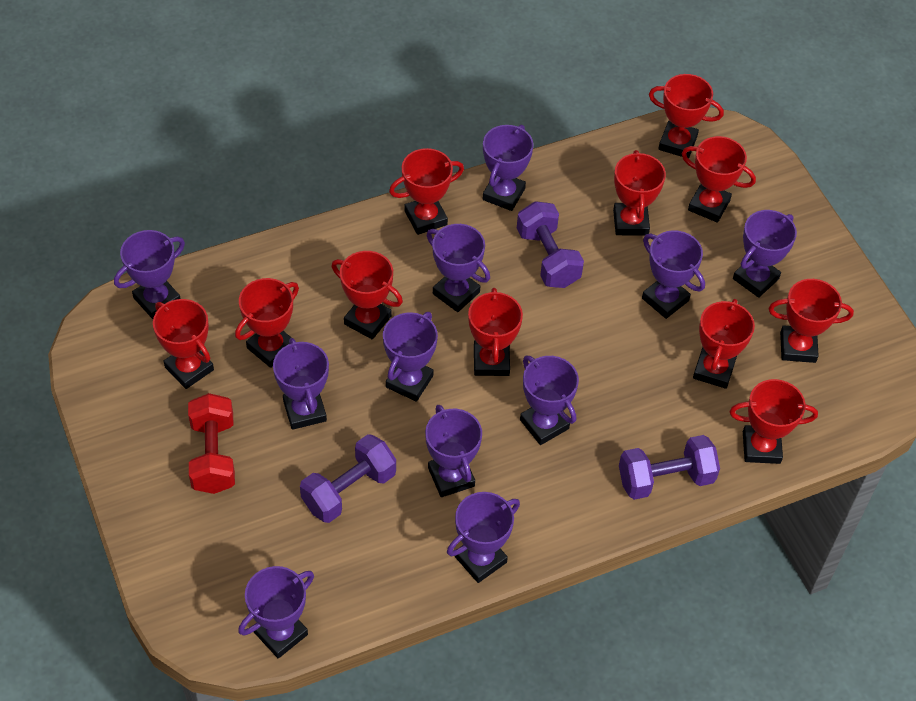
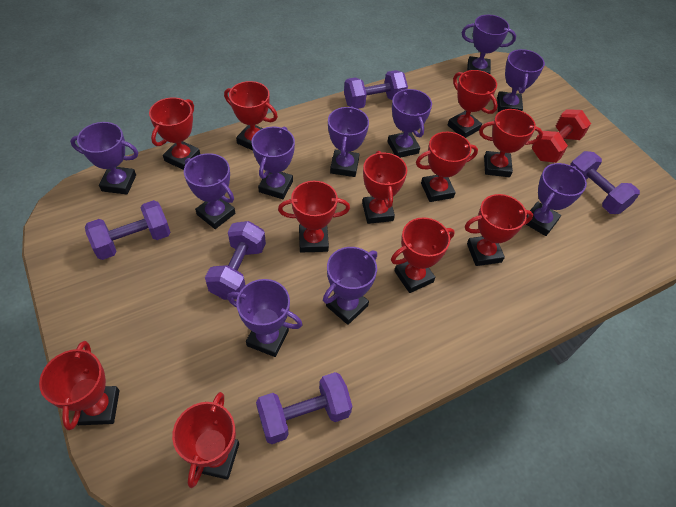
purple dumbbell: [300,434,396,523] [517,201,584,288] [619,435,720,500] = 3 -> [85,200,171,260] [205,221,266,300] [256,372,352,444] [344,70,408,109] [570,151,640,214] = 5
purple trophy: [114,230,185,319] [238,566,314,659] [273,338,329,430] [383,312,438,402] [425,405,482,497] [427,224,490,312] [447,492,520,583] [483,125,533,211] [520,356,579,445] [642,230,705,319] [733,210,797,298] = 11 -> [70,122,138,195] [184,153,235,229] [227,279,303,357] [251,127,295,199] [323,247,377,325] [328,106,369,177] [387,89,432,158] [462,15,516,74] [497,49,545,112] [526,163,587,236] = 10

